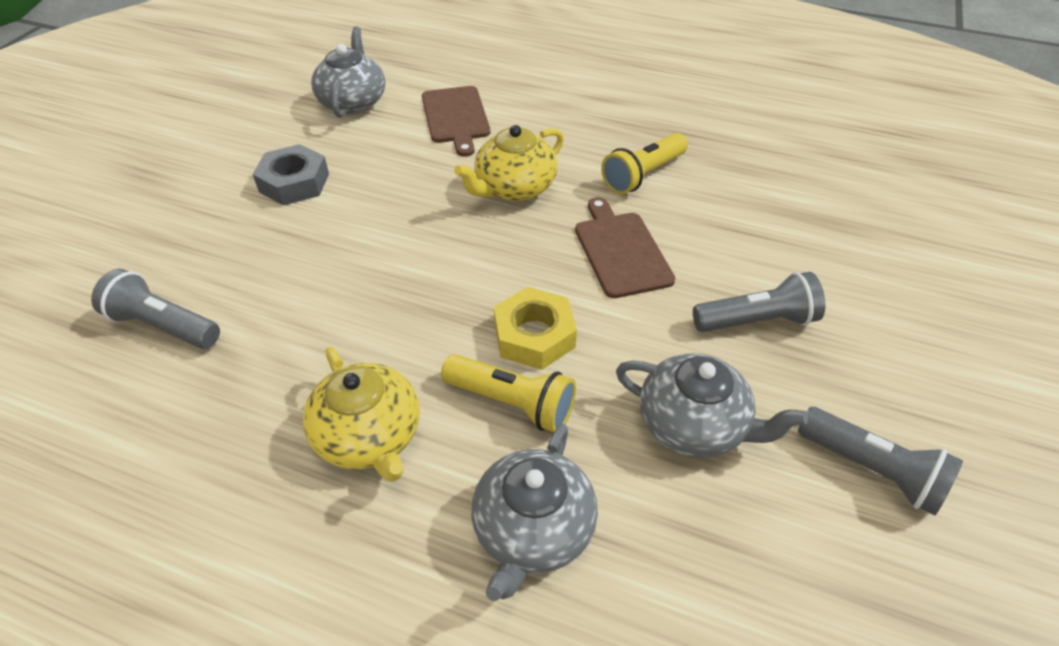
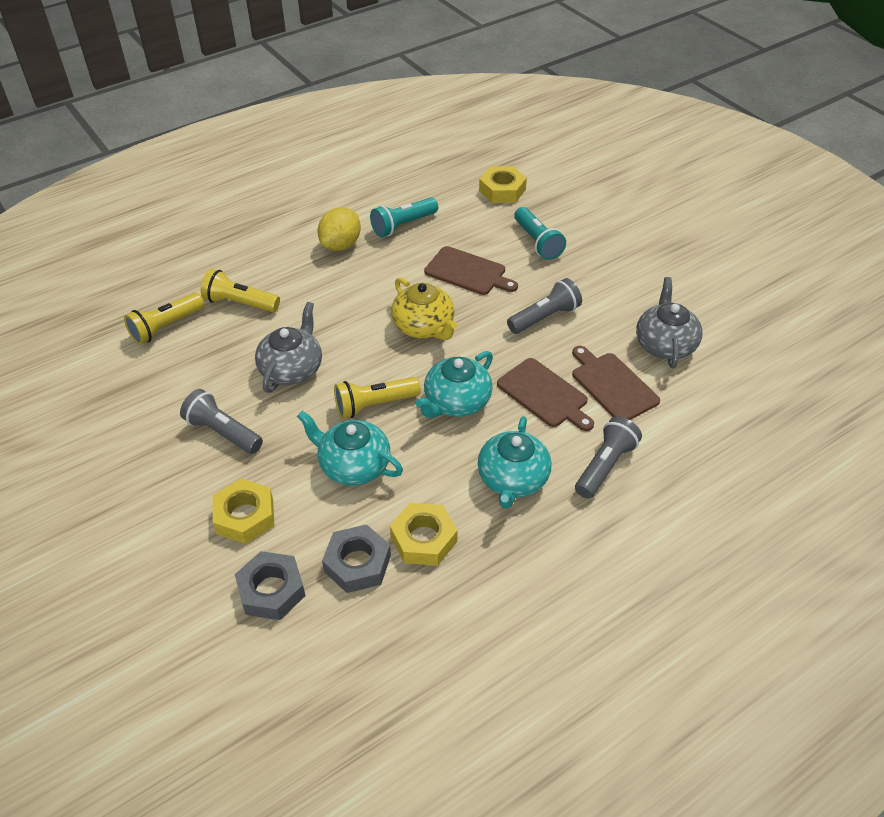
brown cutting board: [422,86,490,157] [575,197,675,298] = 2 -> [424,246,518,295] [497,358,594,431] [572,346,660,420] = 3
grey nut: [253,144,329,206] = 1 -> [235,551,305,620] [322,524,391,593] = 2
grey teapot: [311,27,385,118] [471,424,598,601] [616,353,808,458] = 3 -> [255,302,322,393] [636,277,702,368] = 2
turquoise flashlight: none = 0 -> [370,197,438,237] [514,207,566,260] = 2
turquoise teapot: none = 0 -> [297,411,403,486] [415,351,493,418] [478,416,551,509] = 3
yellow flashlight: [441,354,576,432] [601,133,688,194] = 2 -> [124,293,204,345] [201,269,280,312] [334,377,421,419] = 3
yellow lemon: none = 0 -> [318,207,361,251] = 1
yellow nut: [494,287,577,370] = 1 -> [213,479,274,544] [390,503,458,566] [479,166,527,203] = 3
yellow teapot: [303,347,420,482] [454,125,564,201] = 2 -> [391,277,457,340] = 1

